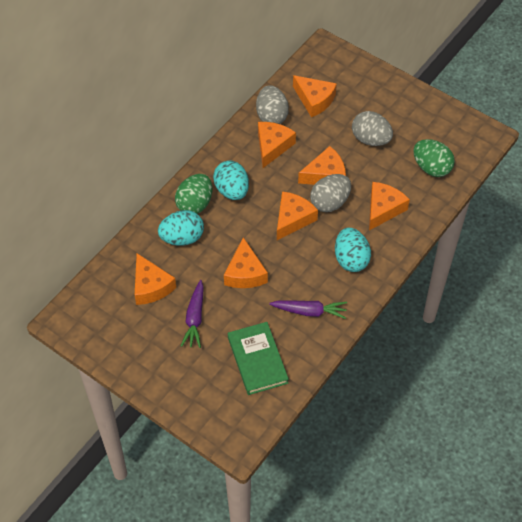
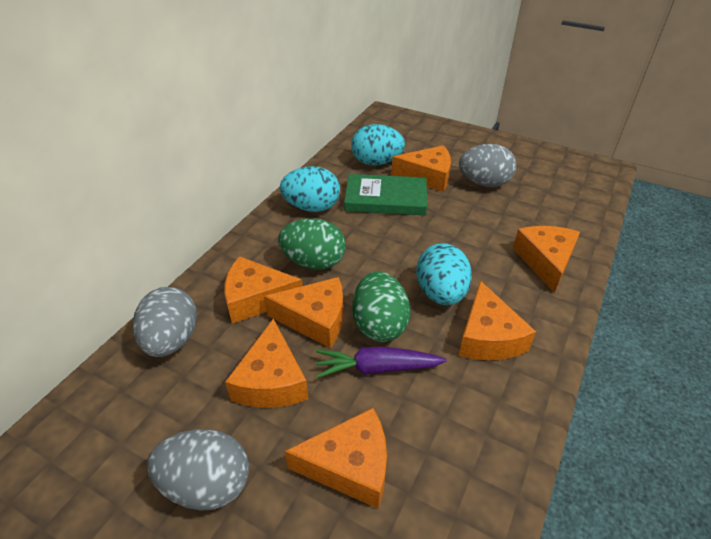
purple carrot: [181,280,204,348] [269,300,347,319] = 2 -> [316,346,447,378] = 1

